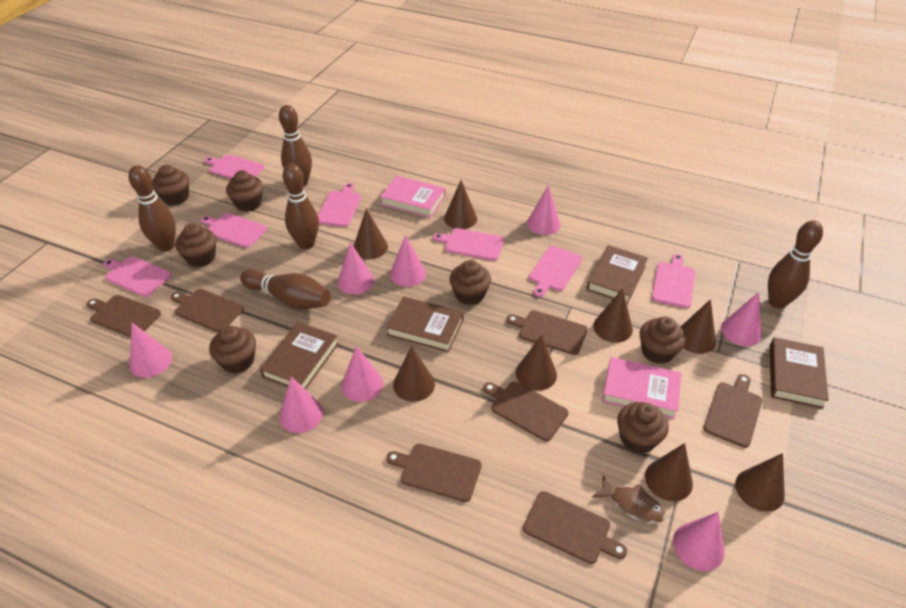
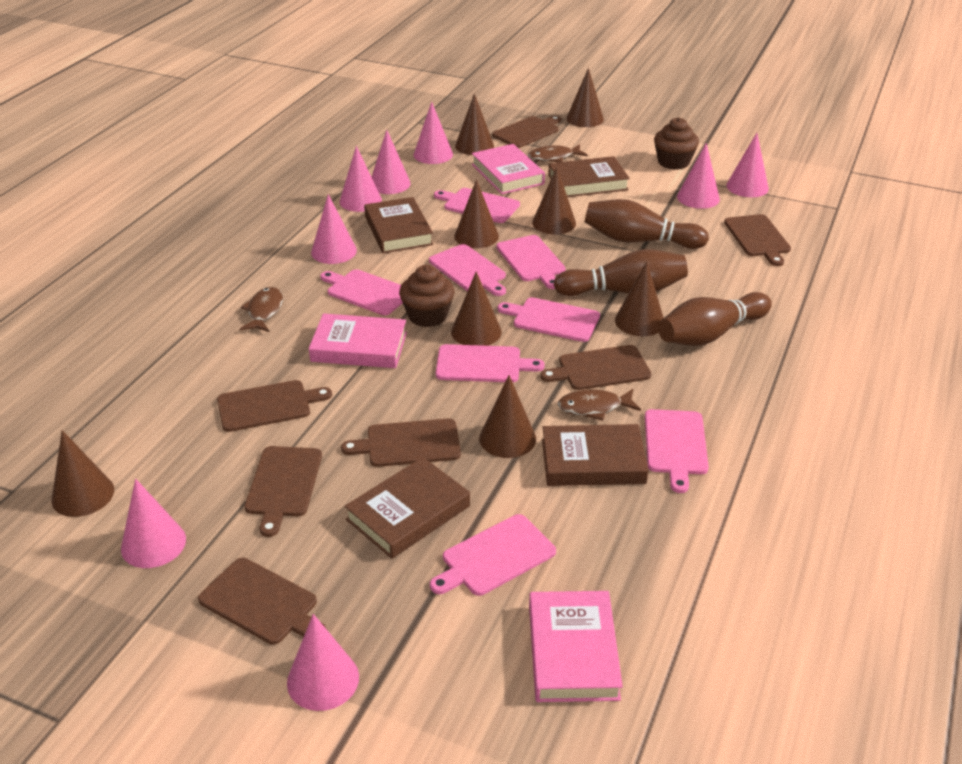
brown bowling pin: [128,165,176,251] [240,269,331,309] [279,105,312,187] [283,164,319,249] [768,221,823,309] = 5 -> [554,249,688,296] [585,199,709,249] [658,292,772,346] = 3
brown cupcake: [152,165,189,205] [175,224,216,267] [209,326,256,374] [226,171,263,212] [449,260,491,305] [617,402,669,454] [640,317,686,364] = 7 -> [399,265,455,327] [654,117,699,170] = 2
brown fish: [592,475,665,524] = 1 -> [240,287,283,332] [528,144,588,162] [558,389,641,421] = 3
pink book: [380,176,445,218] [602,357,682,419] = 2 -> [309,313,407,368] [472,144,545,194] [529,591,623,702] = 3
pink cutting board: [103,256,171,297] [201,213,267,248] [204,155,265,179] [318,183,361,227] [433,228,504,261] [529,246,582,297] [652,254,695,308] = 7 -> [320,269,403,315] [429,244,506,296] [430,514,556,596] [434,188,520,223] [436,344,545,382] [496,235,565,289] [498,297,600,342] [645,409,709,493] = 8

